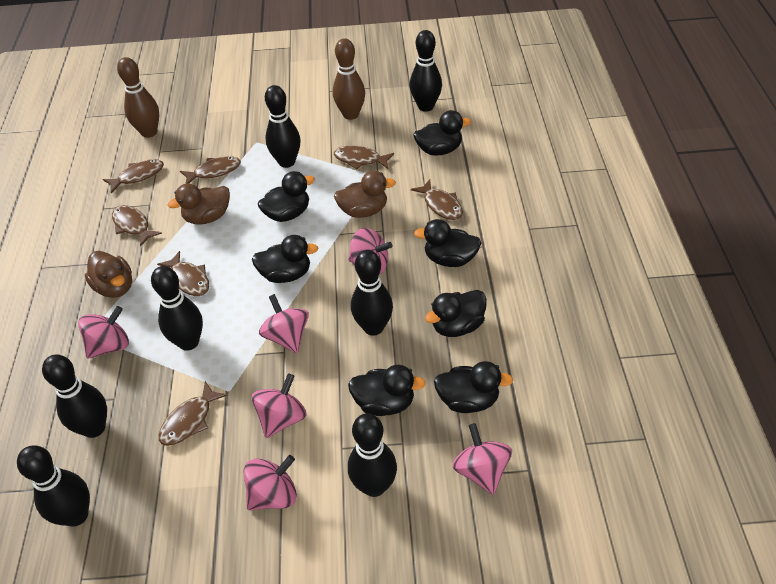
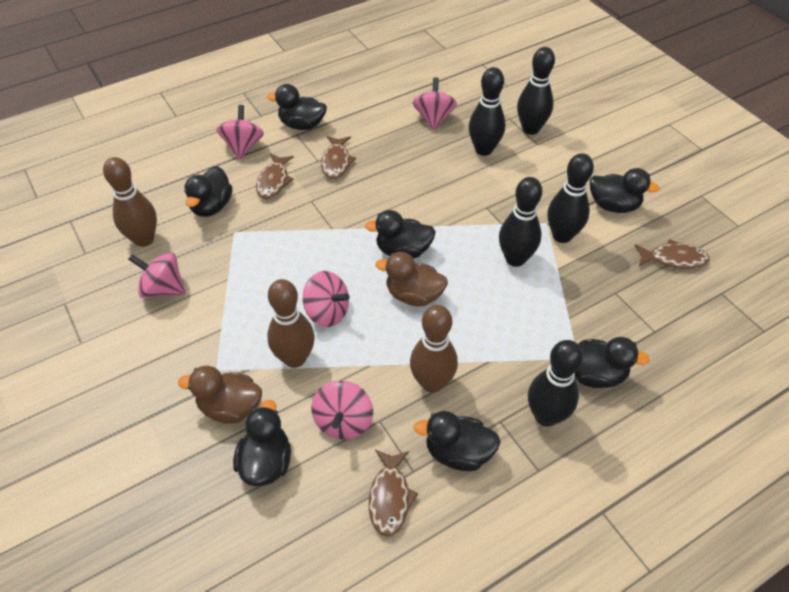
black bowling pin: [17,445,90,527] [42,355,107,438] [151,266,203,351] [265,85,301,168] [348,413,397,497] [351,250,393,336] [410,30,442,112] = 7 -> [469,67,506,156] [499,177,542,267] [517,47,555,135] [528,340,583,427] [548,153,594,243] = 5
brown bowling pin: [117,57,159,138] [333,38,365,120] = 2 -> [103,157,157,247] [267,279,315,368] [410,305,458,393] = 3
brown duck: [85,251,132,298] [168,184,230,225] [334,171,396,218] = 3 -> [178,366,262,424] [375,252,448,307] = 2
brown fish: [103,159,164,193] [112,205,162,247] [157,251,209,296] [159,381,228,446] [180,156,241,184] [334,145,394,169] [411,180,463,220] = 7 -> [256,153,294,199] [321,136,356,179] [369,450,418,537] [634,239,710,269] = 4
pink spinning top: [78,306,129,359] [243,455,297,511] [252,373,307,438] [259,294,309,353] [348,228,392,275] [452,423,512,495] = 6 -> [128,252,186,298] [216,105,264,160] [303,271,349,327] [311,381,373,439] [413,77,457,130] = 5

